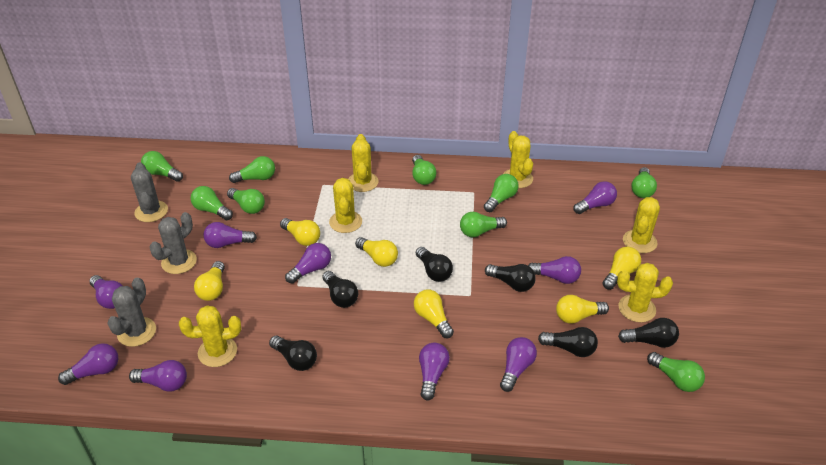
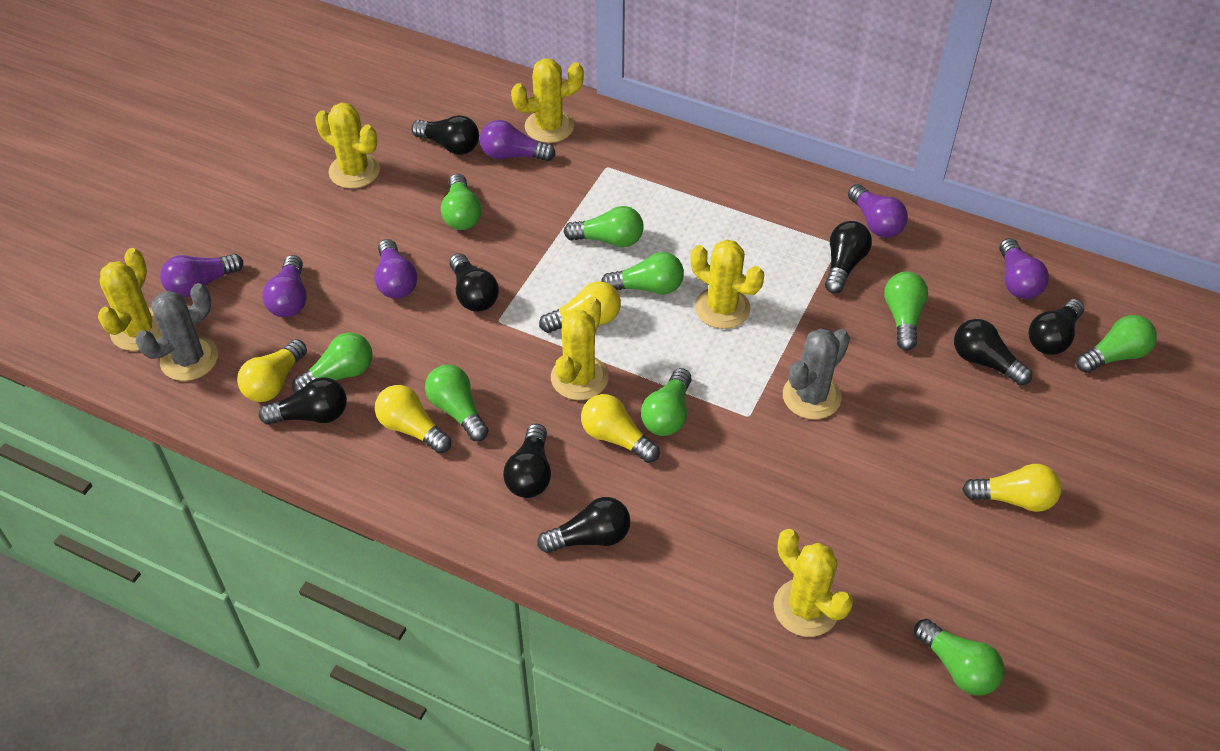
black light bulb: [269,336,317,371] [323,271,358,308] [416,247,453,282] [485,264,536,292] [538,327,598,357] [618,318,679,348] = 6 -> [259,377,347,425] [411,115,479,155] [449,253,499,312] [503,424,551,498] [537,497,630,553] [825,221,872,294] [954,319,1032,386] [1029,299,1084,355] = 8
grey cactus: [107,277,156,347] [131,162,168,222] [150,212,197,274] = 3 -> [136,283,218,381] [783,328,850,420] = 2
purple light bulb: [58,343,118,385] [89,275,123,309] [129,360,187,392] [203,222,257,248] [285,243,331,284] [419,343,450,400] [500,337,537,392] [528,256,581,284] [573,181,617,214] = 9 -> [160,253,243,298] [262,255,307,317] [374,239,417,299] [480,120,556,161] [848,184,908,238] [999,238,1049,299] = 6
yellow light bulb: [194,261,225,301] [280,218,320,246] [355,237,398,267] [414,290,454,338] [556,295,609,324] [603,247,641,290] = 6 -> [237,339,307,402] [375,385,451,454] [539,281,621,333] [581,394,660,463] [962,464,1061,512] = 5

